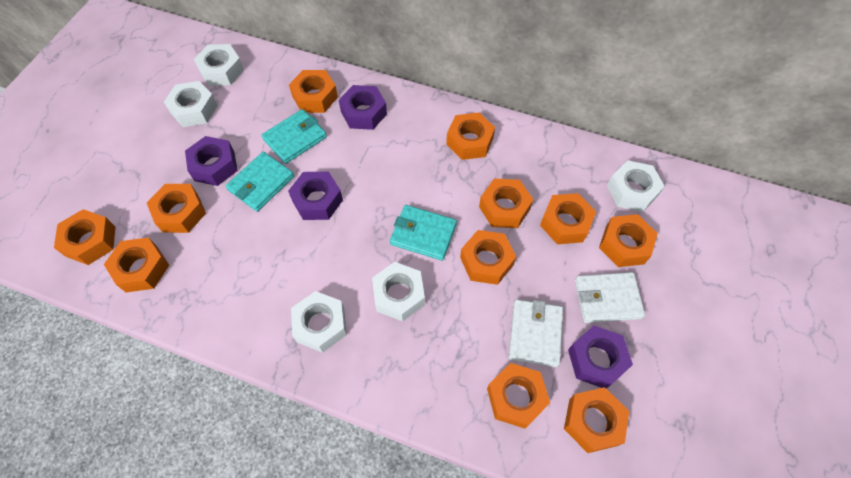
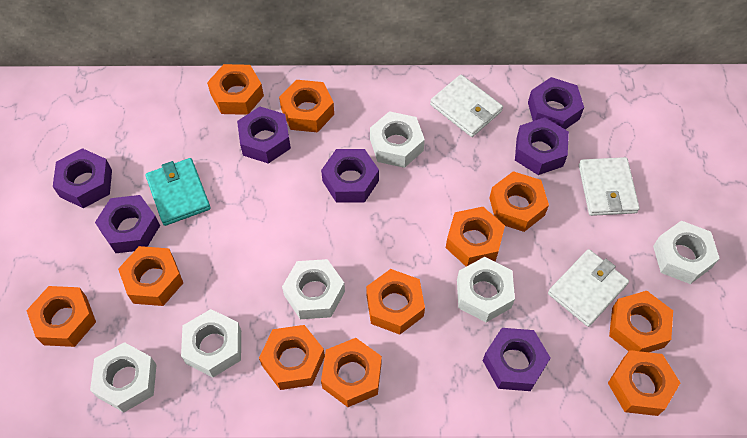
purple nut: [185,136,238,186] [288,171,343,220] [339,85,387,130] [568,326,633,389] = 4 -> [53,148,112,208] [95,195,160,253] [237,107,291,164] [321,149,379,203] [483,328,550,391] [515,117,569,175] [528,77,584,129] = 7
turquoise wallet: [226,152,294,212] [261,109,327,164] [390,205,457,261] = 3 -> [146,158,211,226] = 1
white nut: [164,81,218,127] [194,44,244,86] [291,291,347,353] [372,262,425,321] [607,160,665,212] = 5 -> [90,342,157,413] [181,309,241,377] [282,259,345,319] [370,111,425,168] [457,257,515,322] [653,221,720,284] = 6
white wallet: [508,299,563,367] [575,272,645,323] = 2 -> [430,75,503,137] [548,249,629,327] [579,157,640,216] = 3

